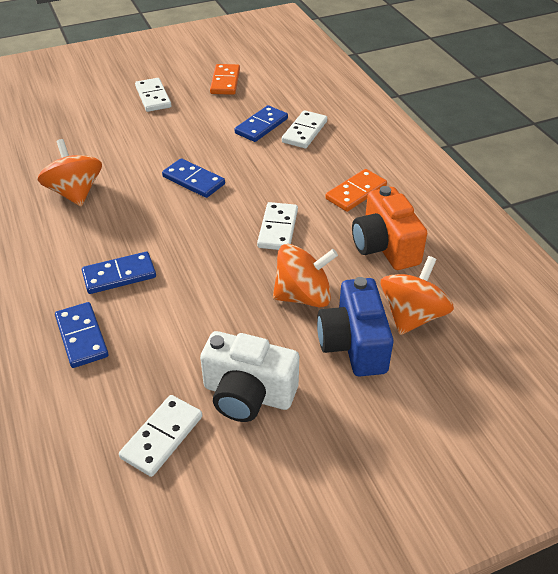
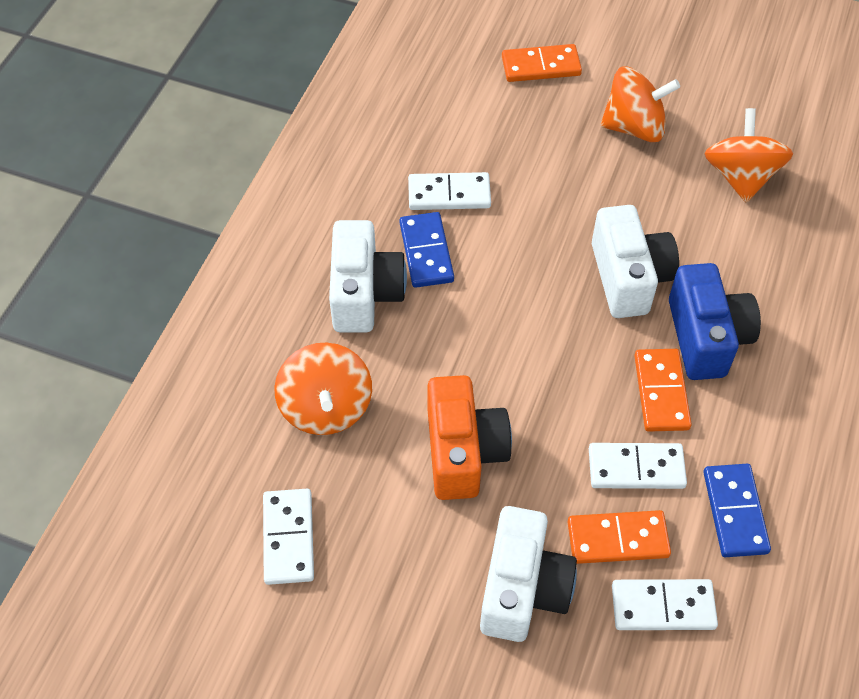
blue domino: [55,302,109,368] [82,252,156,294] [162,158,225,198] [235,105,288,142] = 4 -> [400,212,454,288] [703,464,771,557] = 2
orange domino: [210,64,240,95] [325,169,387,212] = 2 -> [502,44,582,82] [568,510,671,564] [634,349,692,432] = 3
white camera: [200,331,299,422] = 1 -> [329,220,407,333] [480,506,577,642] [592,205,679,318] = 3

